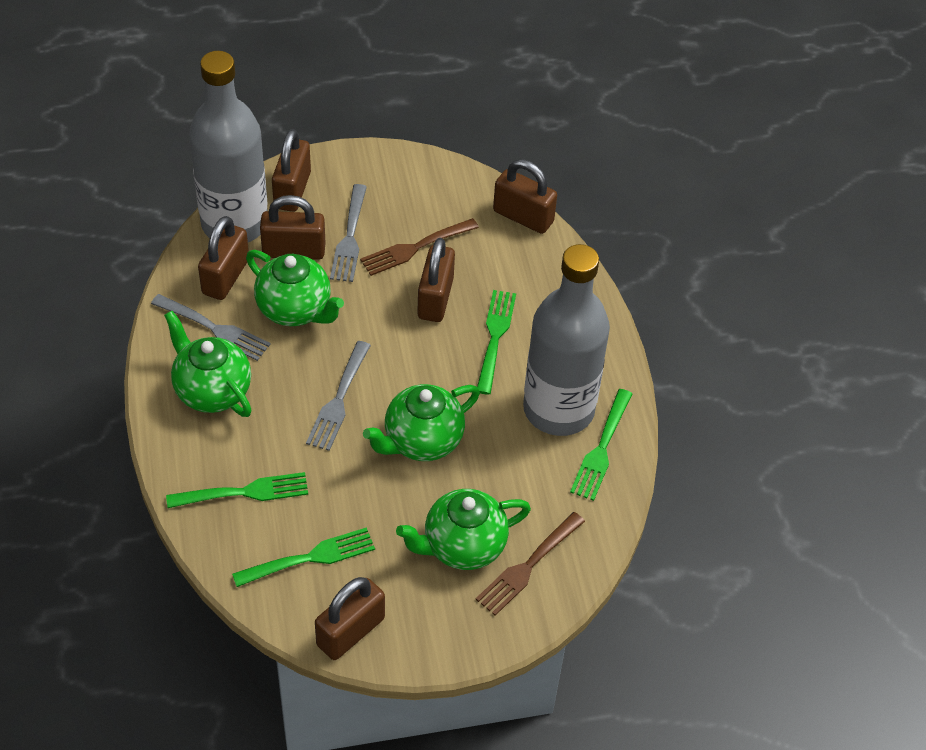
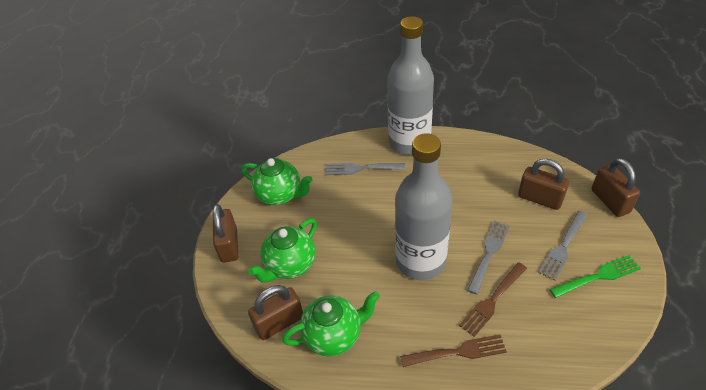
brown padlock: [198,216,249,300] [260,195,325,260] [272,129,311,212] [315,577,385,660] [417,238,455,322] [493,159,557,234] = 6 -> [213,204,238,263] [248,285,303,340] [518,159,569,210] [591,158,640,217] = 4
green fork: [166,472,308,508] [232,527,375,587] [477,290,516,395] [570,389,632,501] = 4 -> [550,255,641,298] = 1
green teapot: [164,311,252,417] [246,250,344,326] [363,384,480,461] [396,489,531,570] = 4 -> [241,158,312,205] [248,218,317,283] [282,291,380,356] = 3

